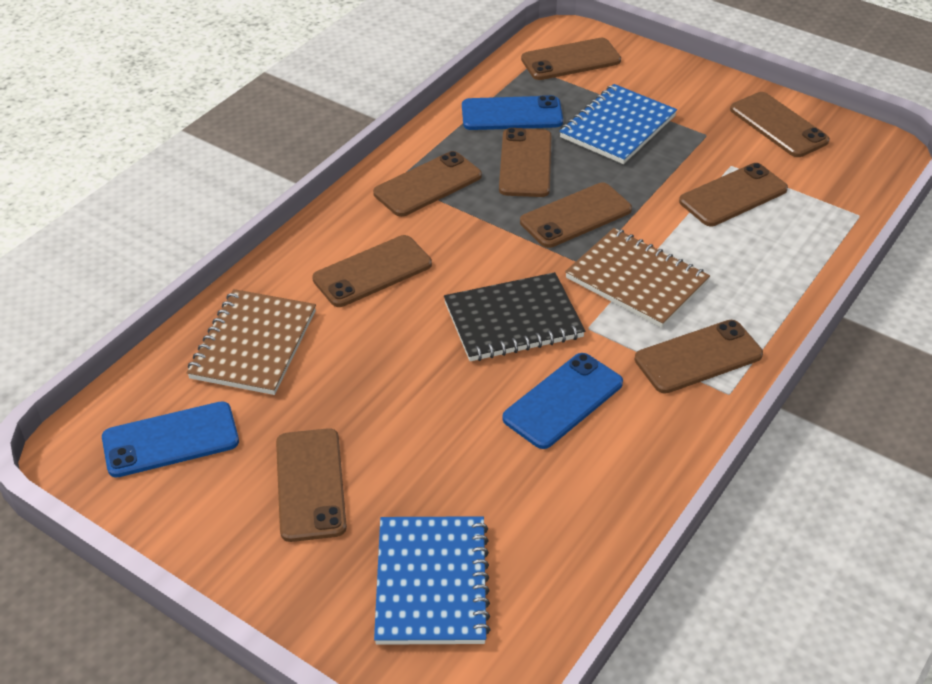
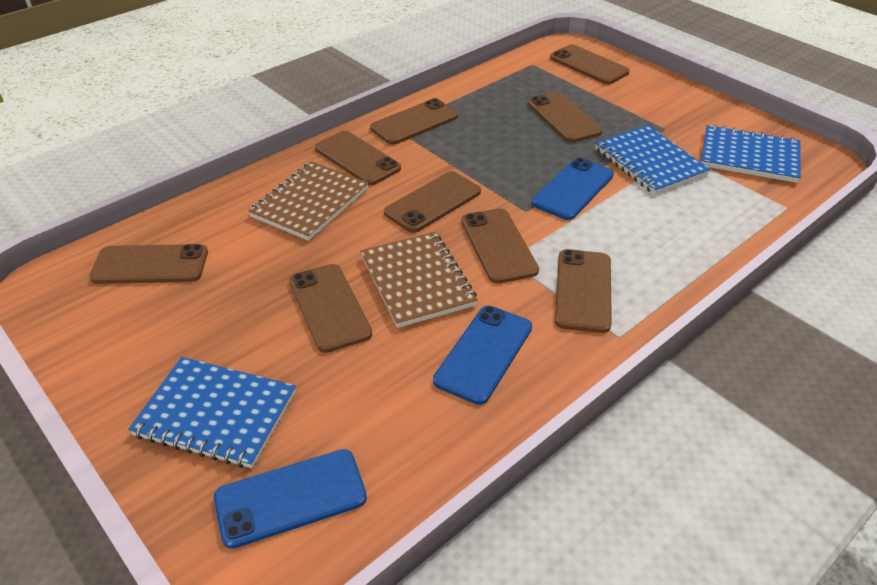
black notebook: [444,272,585,361] = 1 -> none = 0
blue notebook: [374,516,491,645] [559,84,677,164] = 2 -> [128,357,296,468] [595,125,710,195] [701,124,801,183] = 3

